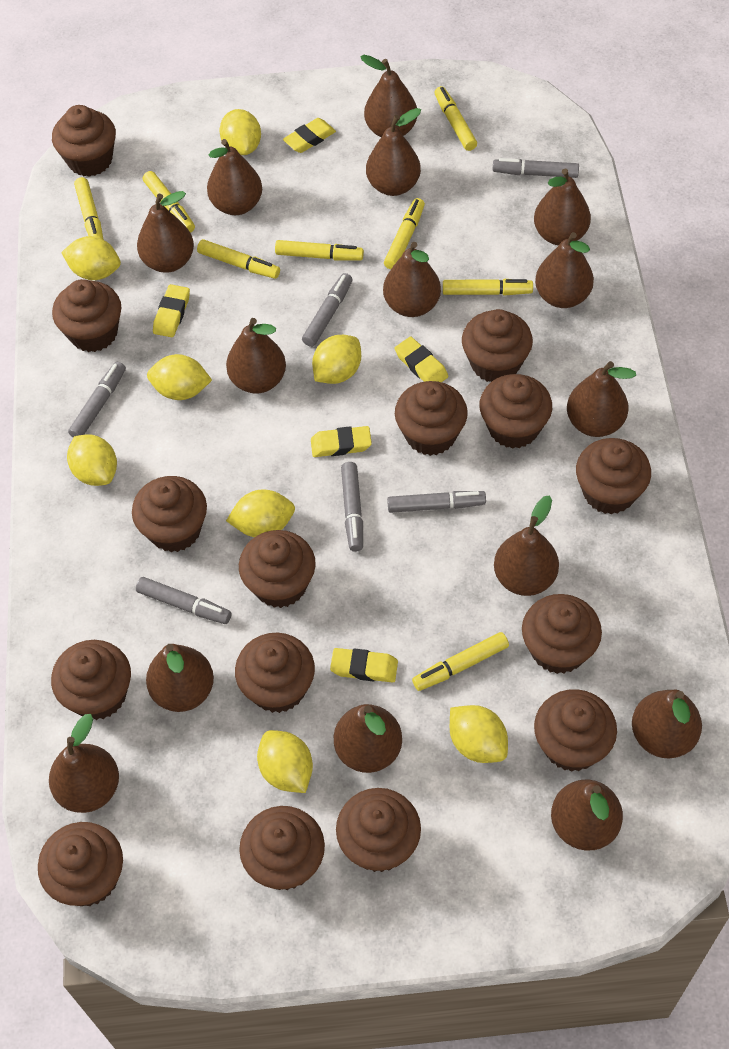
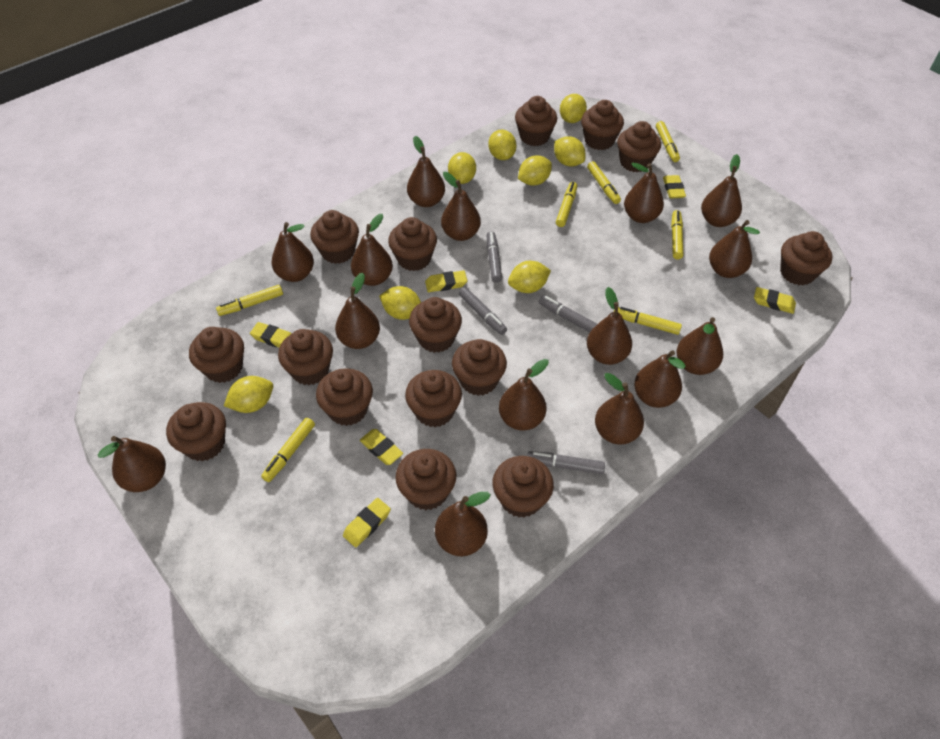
grey marker: [68,362,126,438] [136,577,231,624] [302,273,353,347] [341,462,363,552] [387,491,486,513] [493,158,579,178] = 6 -> [459,287,507,335] [487,231,502,283] [527,451,605,474] [539,296,597,332] = 4
yellow eraser: [153,284,190,337] [283,118,336,153] [311,426,372,457] [330,648,398,683] [395,336,448,382] = 5 -> [250,322,292,347] [343,498,391,547] [360,429,403,465] [425,270,467,292] [663,175,686,199] [754,287,796,314] = 6
yellow marker: [74,177,103,239] [143,171,195,233] [197,239,280,279] [275,240,364,261] [384,198,425,270] [412,632,509,691] [434,86,477,151] [443,279,533,296] = 8 -> [216,285,283,316] [261,418,315,482] [556,182,577,227] [587,161,621,204] [614,307,682,335] [656,121,680,162] [671,210,683,259] = 7

